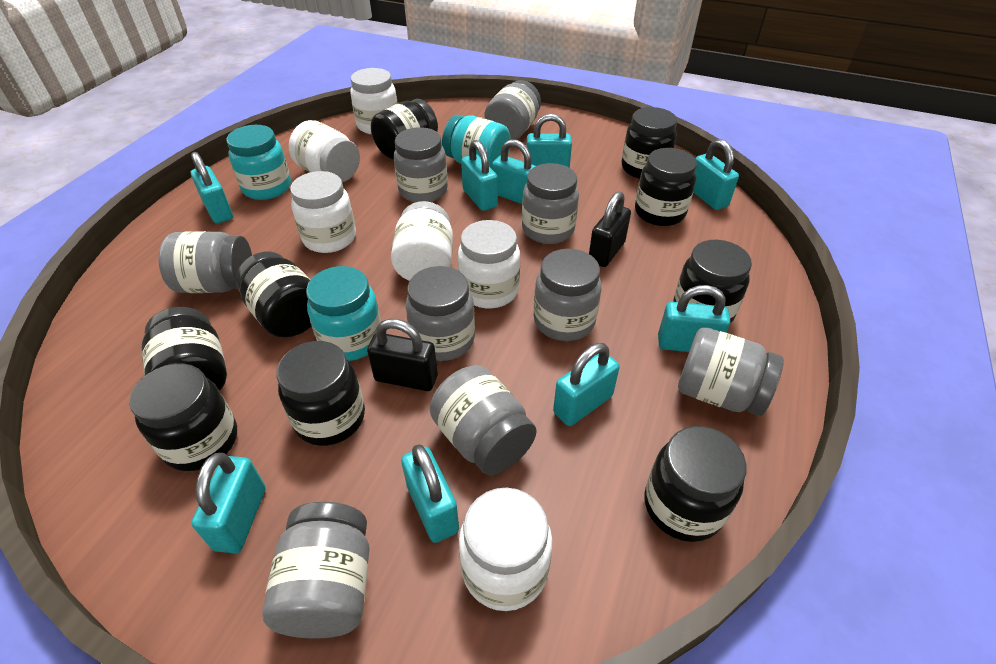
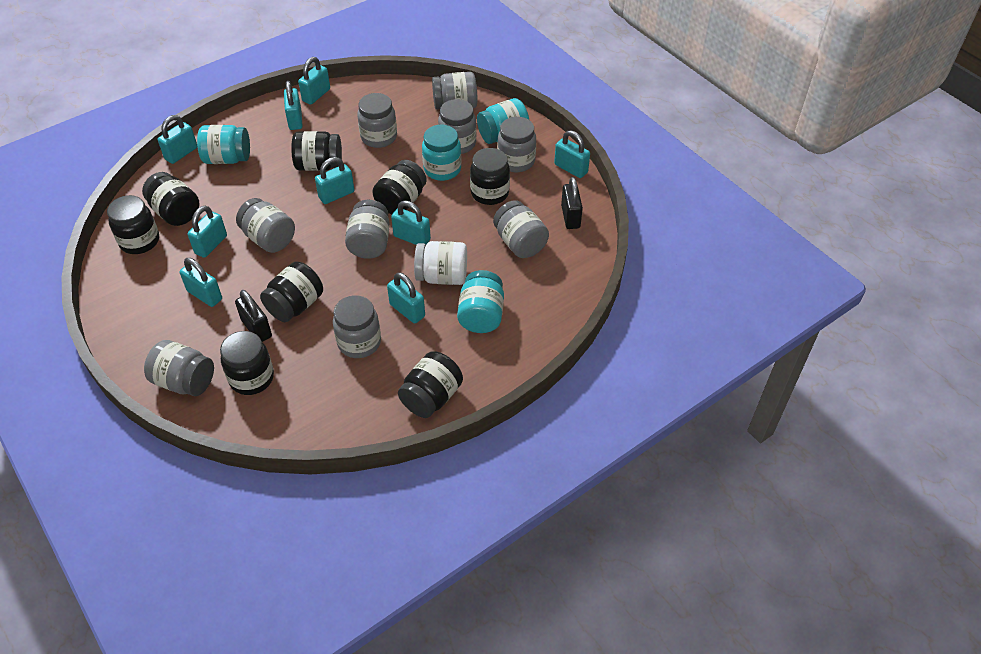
black jar: [129,363,237,471] [142,307,227,391] [236,252,311,338] [276,341,365,446] [371,99,438,160] [622,107,677,179] [635,148,697,226] [644,426,747,542] [673,240,752,324] = 9 -> [107,195,159,254] [142,172,199,226] [220,331,274,395] [260,261,323,322] [291,131,342,171] [372,160,427,214] [398,351,463,418] [470,148,510,205] = 8
turquoise jar: [226,125,291,200] [306,266,381,361] [442,115,511,169] = 3 -> [197,125,250,164] [422,124,461,181] [457,270,504,333] [477,98,529,144] = 4
white jar: [289,120,360,182] [290,171,356,253] [350,68,398,134] [391,201,453,281] [458,220,520,308] [459,488,552,611] = 6 -> [414,241,467,285] = 1

